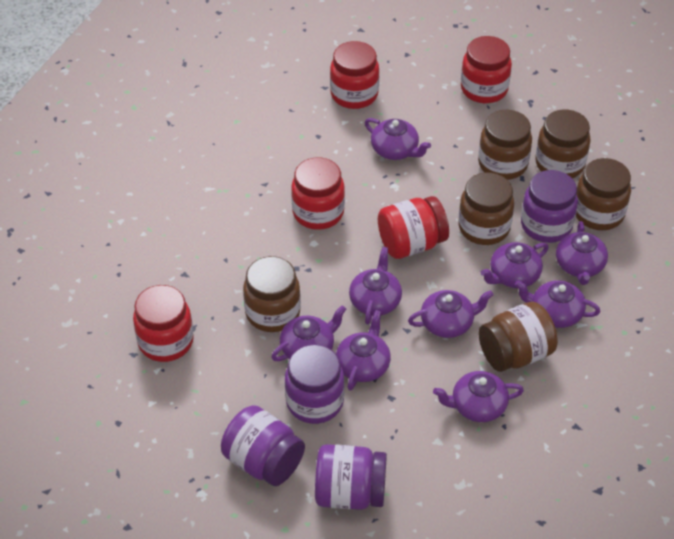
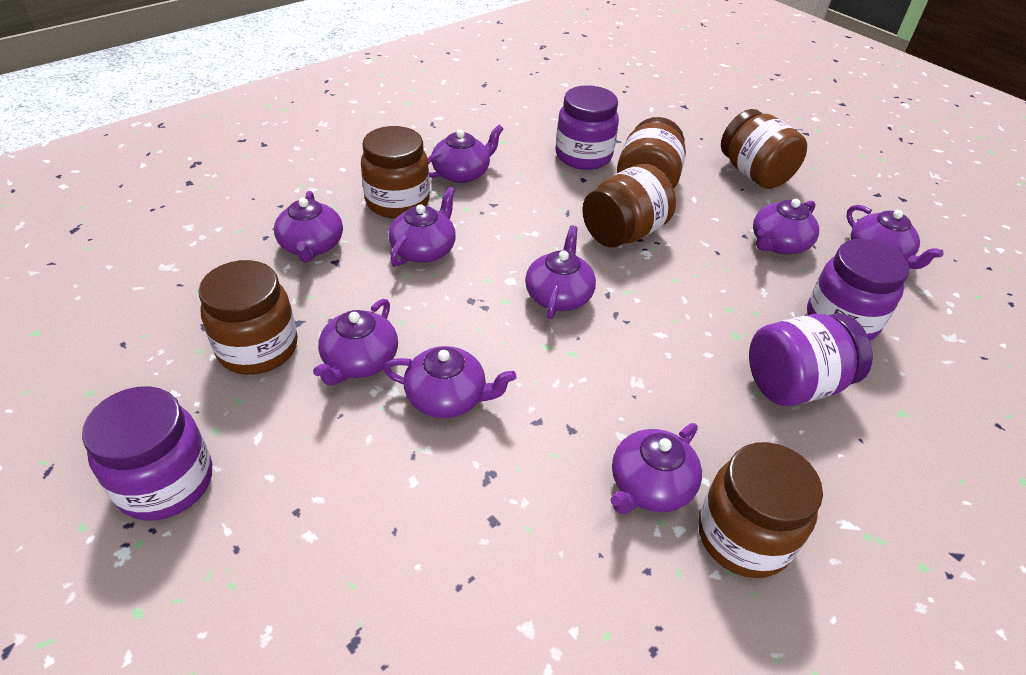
red jar: [133,285,194,362] [291,157,345,230] [330,41,379,109] [378,196,449,259] [461,36,512,103] = 5 -> none = 0

